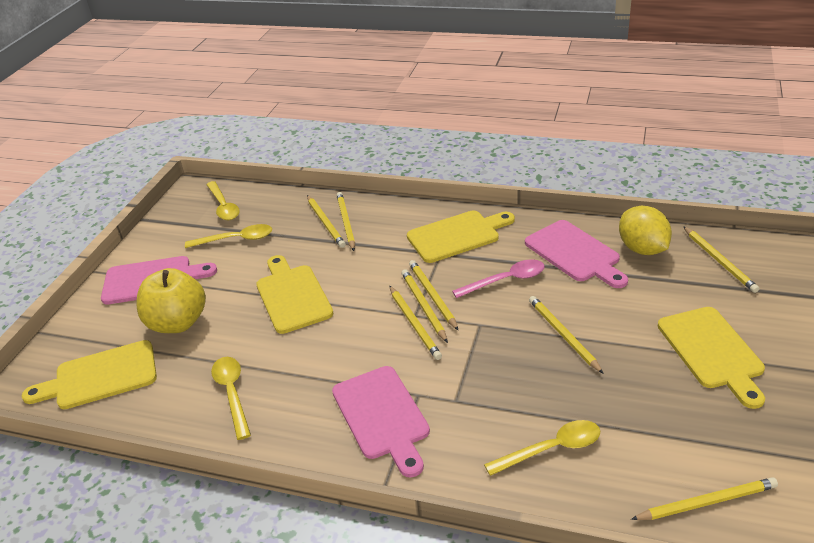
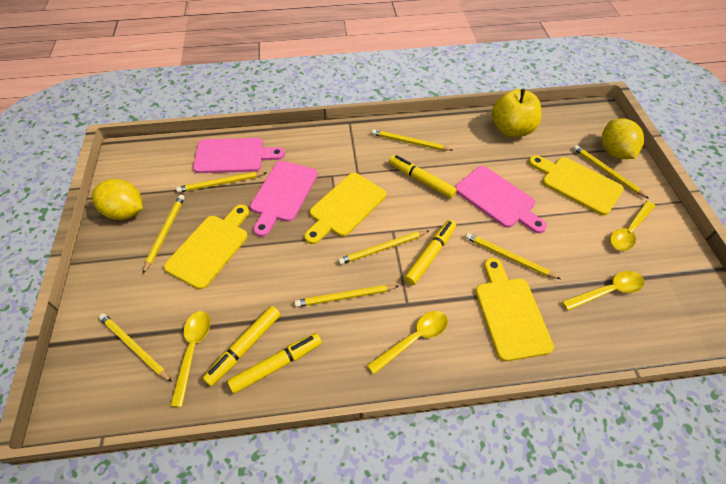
pink spoon: [452,259,545,298] = 1 -> none = 0
yellow lemon: [619,206,672,255] = 1 -> [92,179,143,220] [602,119,644,159] = 2
yellow marker: none = 0 -> [203,306,281,386] [228,333,322,394] [389,155,457,198] [404,220,456,285] = 4

